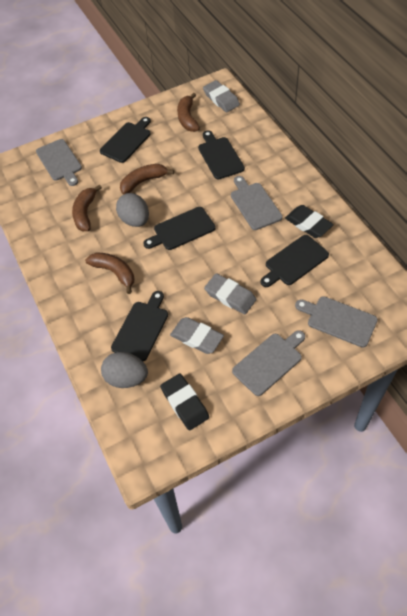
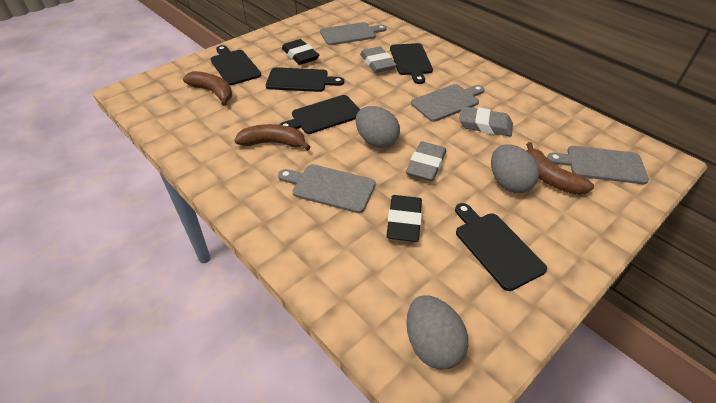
brown banana: [72,185,102,231] [85,252,134,294] [120,164,174,195] [177,93,200,132] = 4 -> [183,71,232,106] [234,124,311,151] [526,142,594,195] = 3
grey egg: [101,352,148,388] [116,193,149,227] = 2 -> [356,106,400,148] [406,295,468,369] [491,144,540,193] = 3

